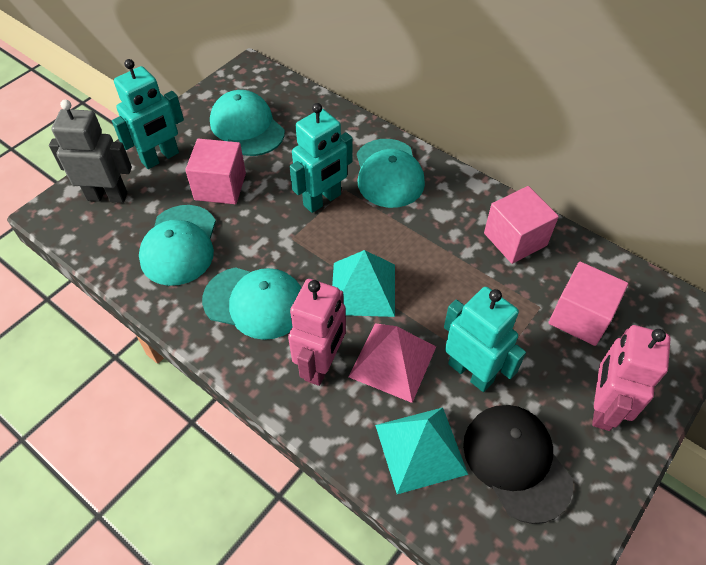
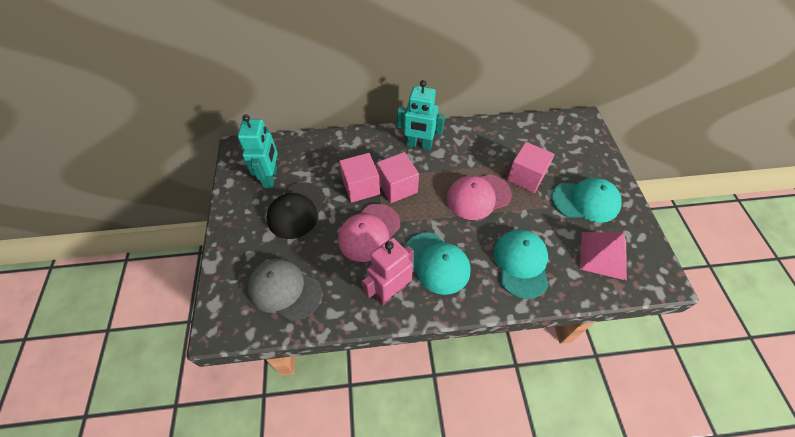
grey cap: none = 0 -> [248,259,322,321] = 1
grey robot: [49,100,132,203] = 1 -> none = 0
pink cap: none = 0 -> [338,204,400,262] [447,174,512,220] = 2
pink robot: [288,279,346,386] [592,325,671,431] = 2 -> [362,238,414,305] = 1
turquoise cap: [139,205,216,286] [202,267,301,340] [210,90,285,156] [357,139,425,208] = 4 -> [404,232,471,295] [494,230,549,299] [551,178,622,223] = 3
turquoise pyramid: [332,250,395,317] [375,408,468,494] = 2 -> none = 0
turquoise robot: [112,59,184,169] [290,103,353,213] [444,287,526,392] = 3 -> [238,114,278,188] [397,80,445,150] = 2

